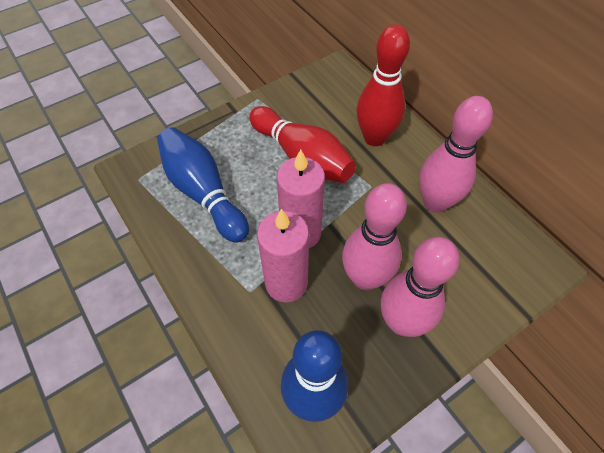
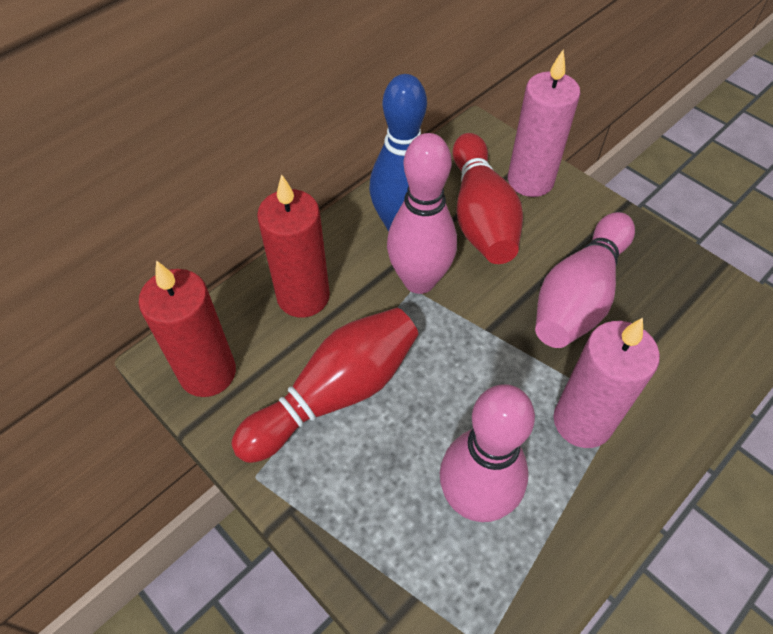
blue bowling pin: [157,127,249,243] [281,330,348,422] = 2 -> [369,74,427,231] = 1
red candle: none = 0 -> [138,260,236,397] [257,174,330,318] = 2

